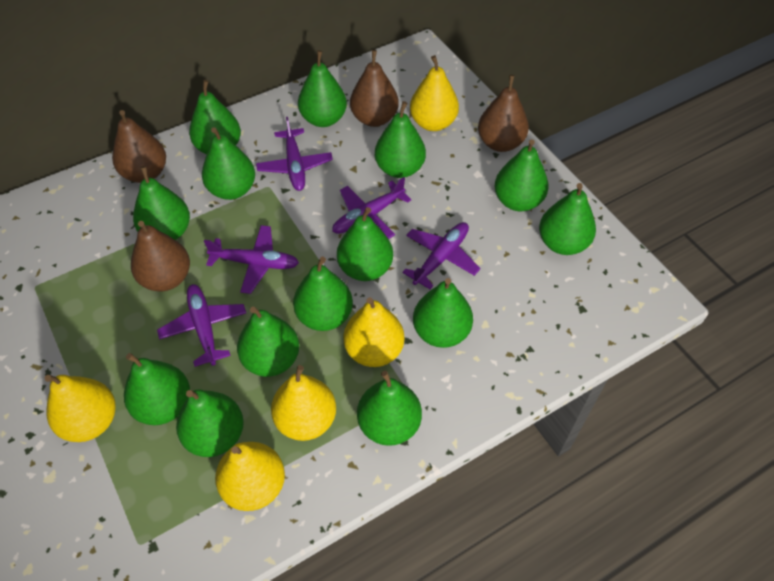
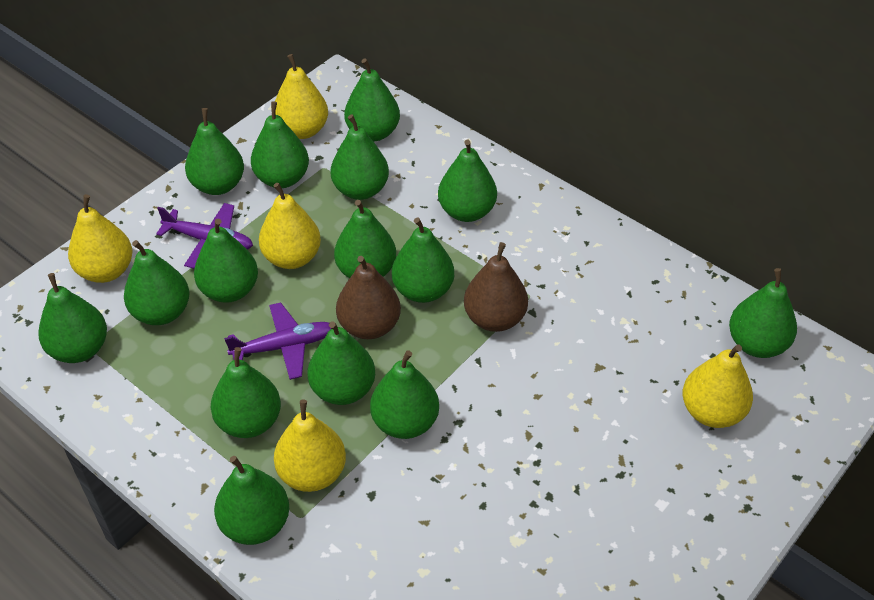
brown pear: [112,110,166,183] [131,221,190,292] [350,50,399,127] [478,75,529,152] = 4 -> [336,256,401,339] [464,242,528,332] = 2
green pear: [124,353,190,425] [133,166,190,240] [176,389,244,457] [189,80,241,155] [202,127,255,200] [237,307,299,377] [293,257,353,331] [298,50,347,127] [337,207,393,281] [357,371,422,446] [375,101,426,178] [413,278,473,348] [495,140,548,211] [539,183,596,255] = 14 -> [38,273,107,363] [124,240,190,325] [185,108,244,195] [194,219,258,303] [211,347,281,438] [214,456,289,545] [251,101,309,188] [307,321,375,405] [331,114,389,200] [334,200,396,278] [344,58,400,142] [370,350,439,439] [392,218,454,303] [438,140,497,222] [729,268,797,358] = 15
purple plane: [157,284,246,367] [204,225,299,294] [256,117,333,191] [332,177,411,239] [402,222,480,289] = 5 -> [156,203,253,269] [224,302,332,380] = 2

